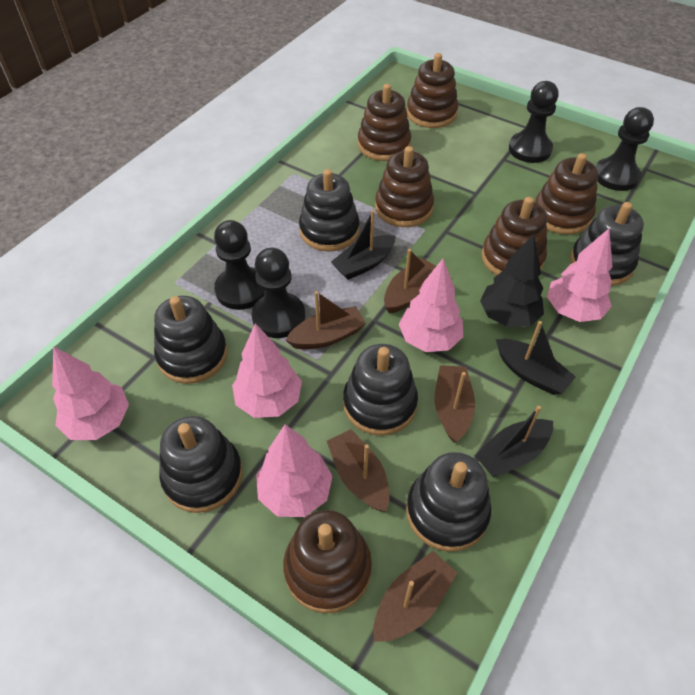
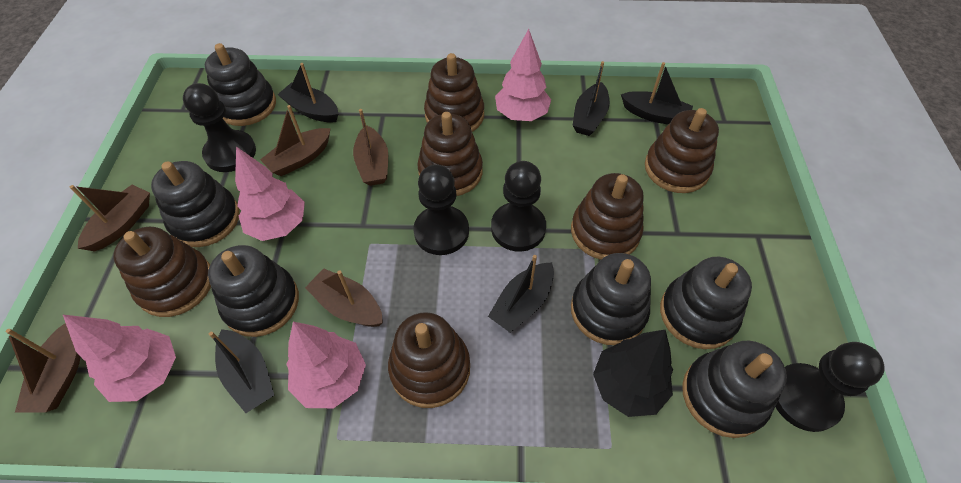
black boat: [331,210,395,280] [475,406,553,478] [496,321,576,395] = 3 -> [209,329,274,413] [277,63,338,123] [488,255,554,333] [572,61,610,136] [621,62,693,125] = 5
pink tree: [52,346,129,440] [232,323,302,418] [256,424,333,517] [399,259,463,352] [547,229,613,322] = 5 -> [63,315,176,402] [235,146,305,241] [286,322,366,408] [495,29,551,121] = 4

